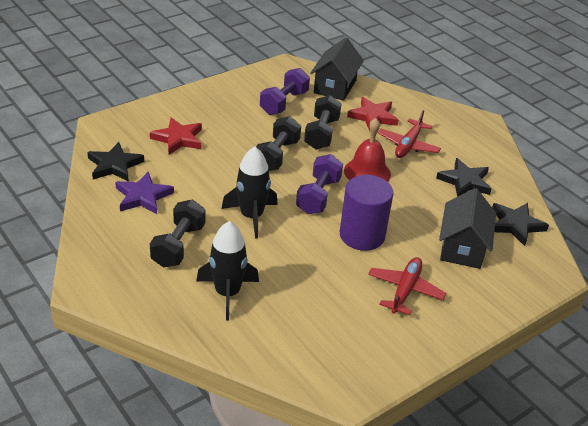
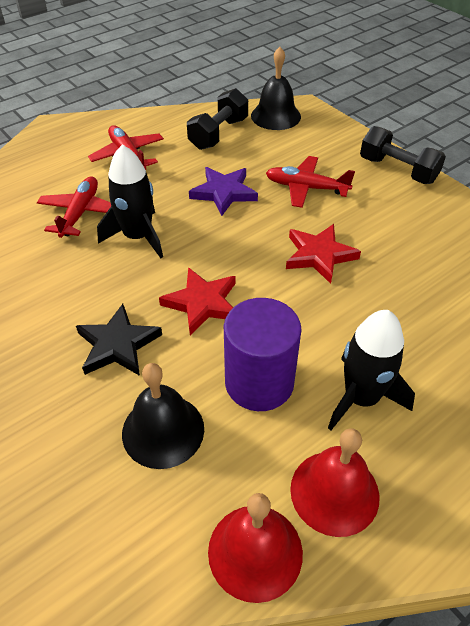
black bell: none = 0 -> [122,363,204,469] [251,47,301,130] = 2
black dumbbell: [150,200,205,268] [256,116,301,171] [304,95,342,150] = 3 -> [187,88,248,150] [360,126,446,184] = 2
black house: [310,38,364,101] [439,188,496,269] = 2 -> none = 0
black star: [87,142,144,182] [436,158,492,197] [492,203,549,246] = 3 -> [76,304,162,376] = 1
purple dumbbell: [260,68,310,115] [296,154,343,214] = 2 -> none = 0
red bell: [344,118,391,182] = 1 -> [208,493,303,603] [290,428,380,537] = 2
red plane: [368,257,446,315] [378,110,441,158] = 2 -> [37,176,111,238] [88,125,164,170] [266,156,355,208] = 3

